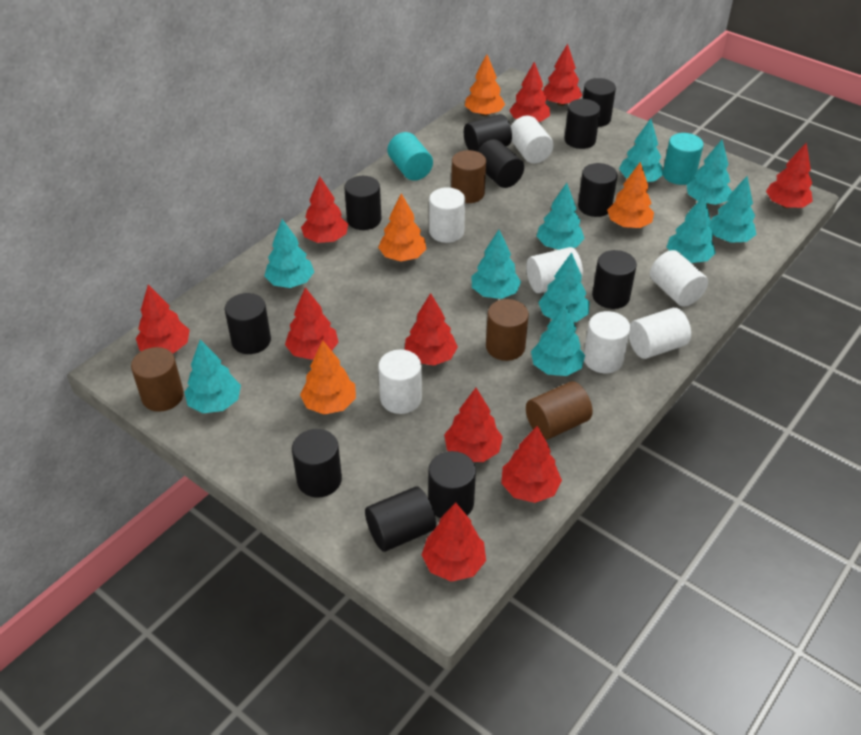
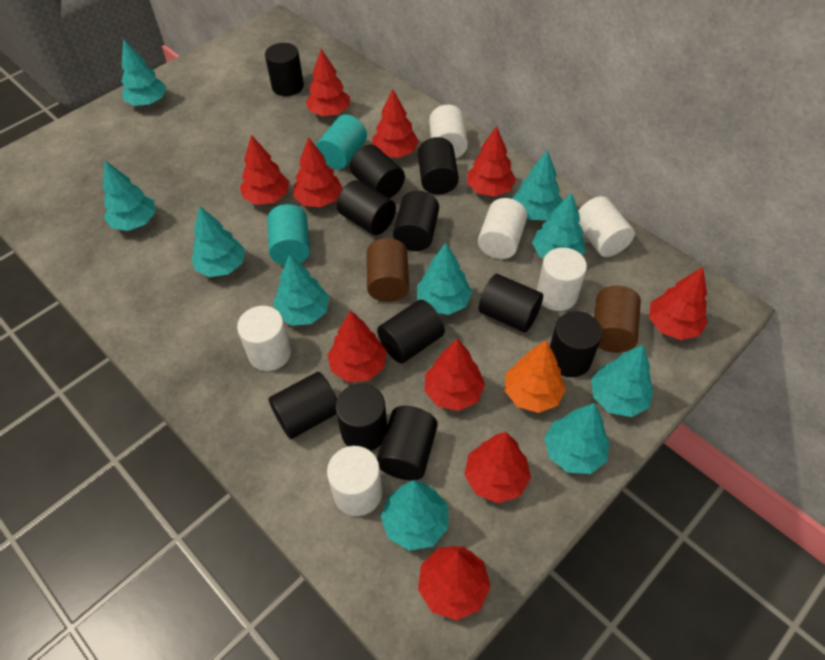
brown cylinder: [131,347,184,412] [451,150,486,203] [486,299,529,361] [526,381,592,440] = 4 -> [367,238,409,302] [594,286,641,353] = 2
orange tree: [300,340,356,415] [378,193,426,261] [465,54,505,116] [607,162,654,228] = 4 -> [505,340,566,413] = 1
white cylinder: [378,349,422,414] [429,187,465,243] [511,116,554,164] [526,247,583,293] [584,311,630,373] [629,308,691,359] [650,250,708,307] = 7 -> [237,306,291,371] [327,446,383,516] [429,105,468,159] [478,198,527,259] [537,248,587,311] [578,196,635,257] = 6

